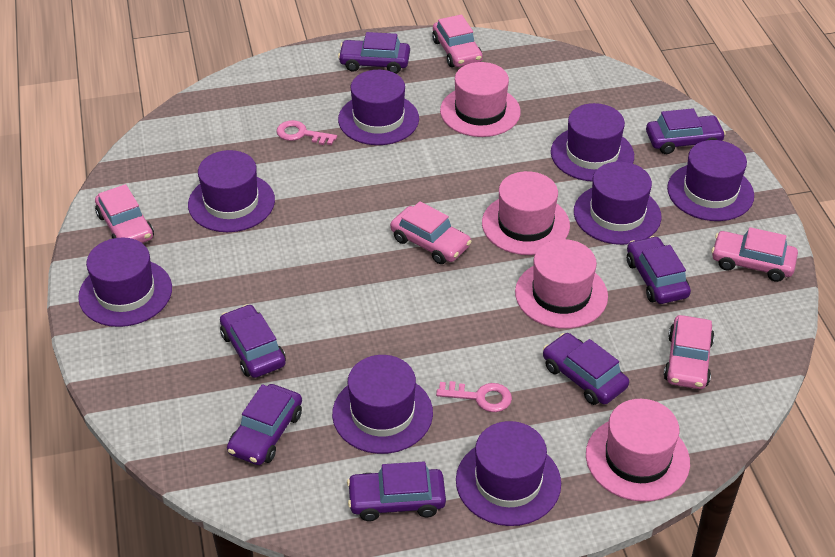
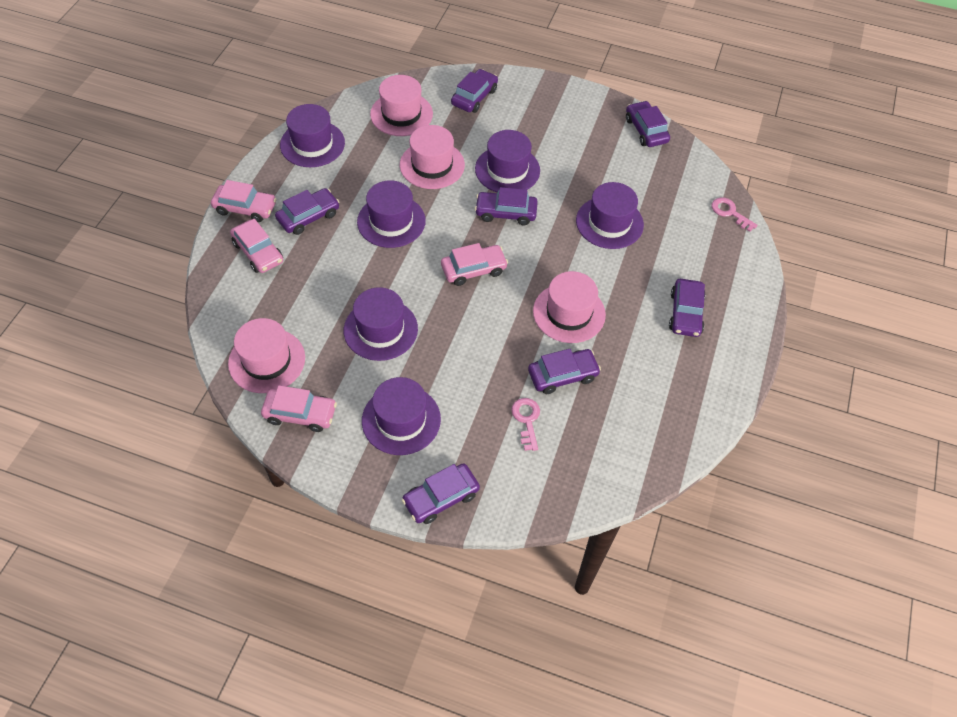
pink car: [95,184,154,243] [390,201,471,264] [432,14,483,67] [664,315,715,389] [712,227,798,282] = 5 -> [211,180,276,222] [230,219,283,273] [261,385,337,432] [441,243,508,286] = 4
purple hat: [78,237,172,327] [188,150,275,232] [332,355,433,454] [338,70,419,145] [456,421,561,526] [551,103,634,182] [574,162,661,245] [667,140,754,221] = 8 -> [280,104,345,167] [344,287,418,361] [357,180,426,248] [362,377,441,455] [475,130,540,192] [576,182,644,249] = 6

